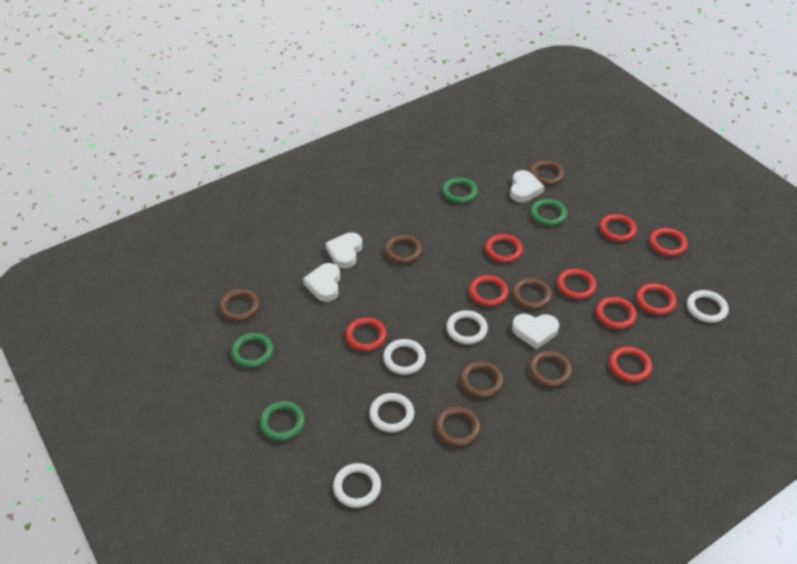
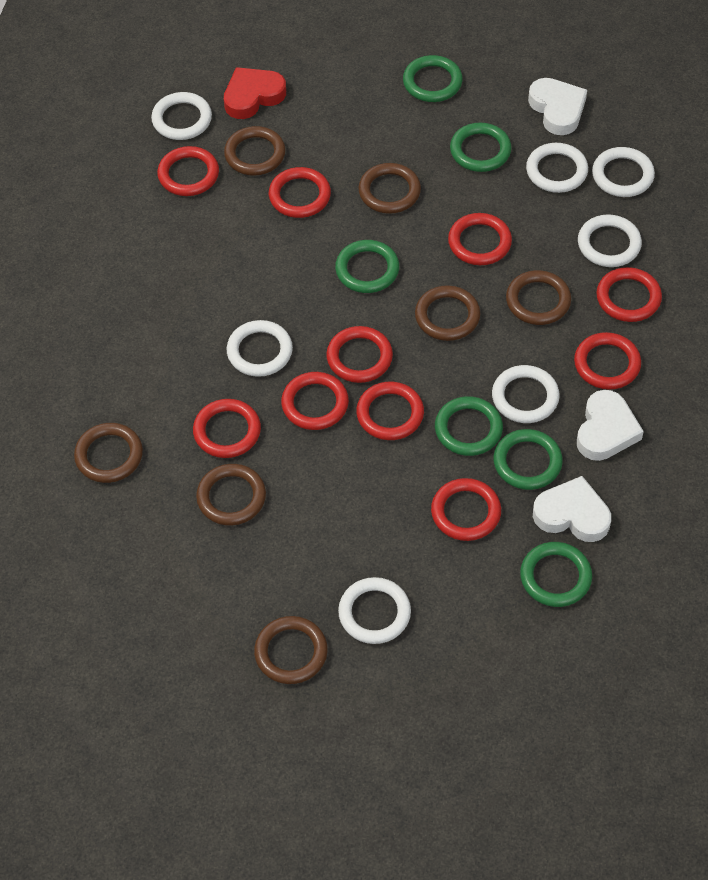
green ring: [231,333,274,368] [260,401,305,441] [442,177,478,204] [531,199,567,226] = 4 -> [335,240,399,293] [403,55,463,102] [435,396,503,456] [450,123,512,172] [493,429,563,490] [520,542,592,607] = 6
red heart: none = 0 -> [224,67,286,119] = 1
red ring: [345,317,387,352] [469,275,509,307] [485,234,523,263] [557,269,597,300] [596,297,637,330] [599,214,637,242] [609,346,653,383] [636,283,677,316] [649,228,688,257] = 9 -> [157,146,219,196] [193,399,261,458] [269,167,331,218] [281,372,349,430] [326,326,393,383] [356,381,424,440] [431,478,501,541] [448,213,512,265] [574,332,641,390] [596,267,662,322] = 10
white heart: [303,263,340,302] [326,232,362,269] [510,170,544,202] [512,314,559,350] = 4 -> [528,78,587,135] [533,476,611,542] [577,390,644,461] = 3
white ring: [333,463,381,508] [369,393,414,432] [383,339,426,375] [446,310,488,344] [687,290,729,323] = 5 -> [151,92,212,140] [227,320,293,377] [338,577,411,644] [492,365,560,423] [526,143,588,193] [578,215,642,267] [592,147,655,197] = 7

